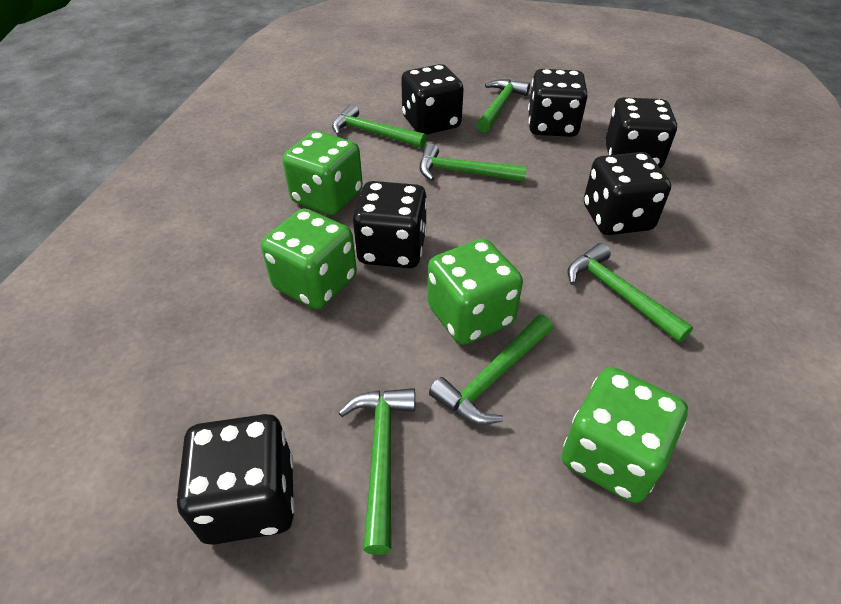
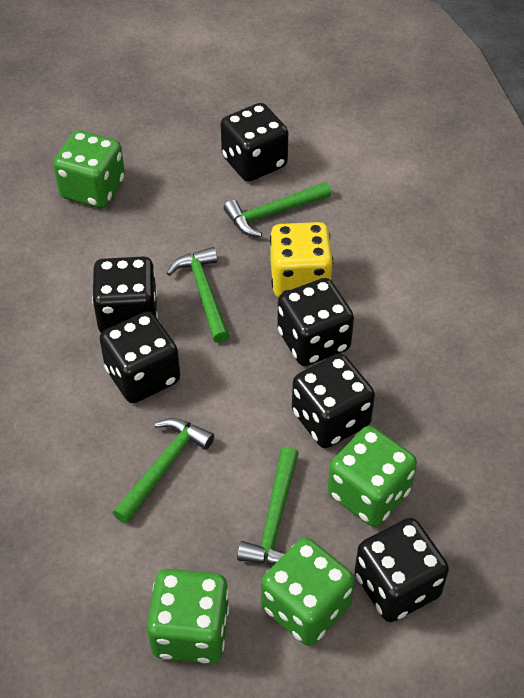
green hammer: [332,104,427,148] [339,388,415,555] [419,144,527,182] [429,315,553,425] [477,79,530,133] [567,243,693,343] = 6 -> [113,418,214,524] [167,247,230,343] [224,182,332,237] [237,447,299,565] = 4
yellow dice: none = 0 -> [270,222,333,298] = 1

